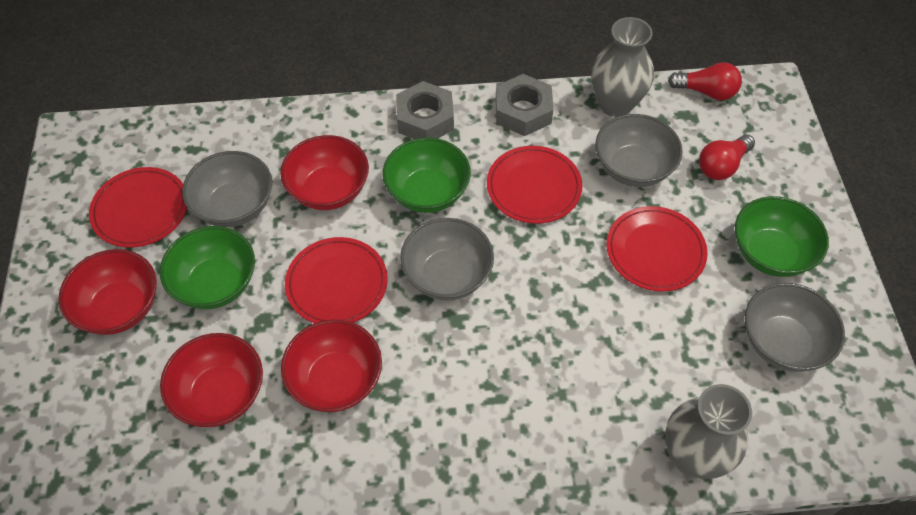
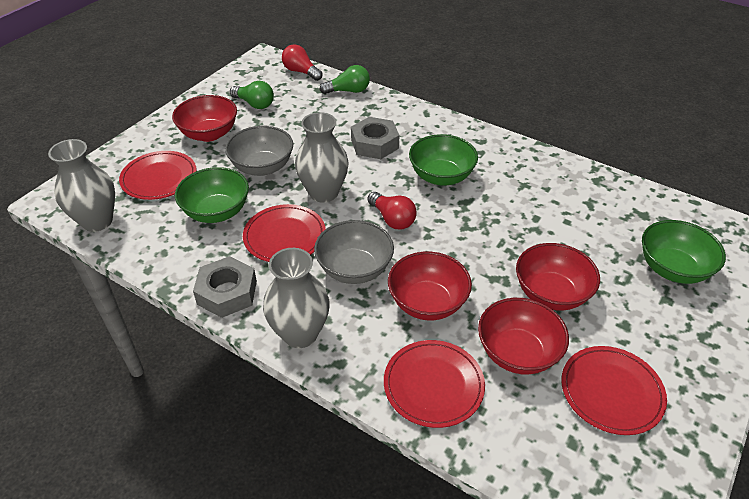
green light bulb: none = 0 -> [230,81,274,109] [319,65,370,94] = 2
grey bowl: [182,151,272,227] [400,218,494,301] [595,114,683,187] [745,283,845,372] = 4 -> [225,126,293,176] [314,220,394,284] = 2
grey vase: [591,17,654,117] [665,384,752,479] = 2 -> [48,139,115,232] [263,248,330,348] [295,112,349,203] = 3

